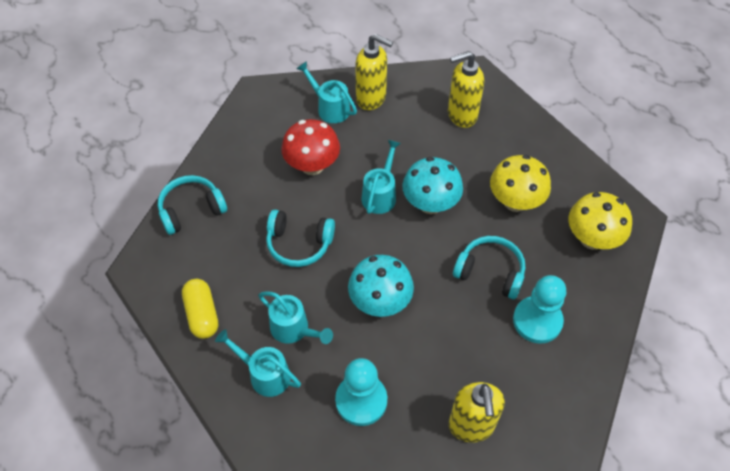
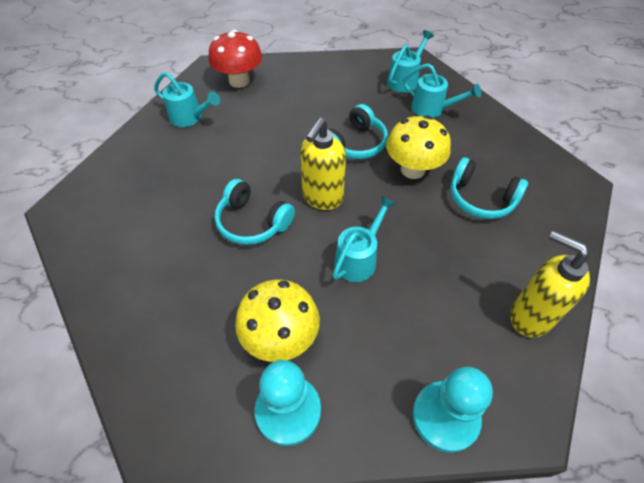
turquoise mushroom: [348,255,414,317] [402,157,463,214] = 2 -> none = 0
yellow capsule: [182,279,218,339] = 1 -> none = 0
yellow soap dispenser: [355,34,393,110] [448,51,484,128] [449,382,505,442] = 3 -> [300,118,346,210] [510,230,590,337] = 2

